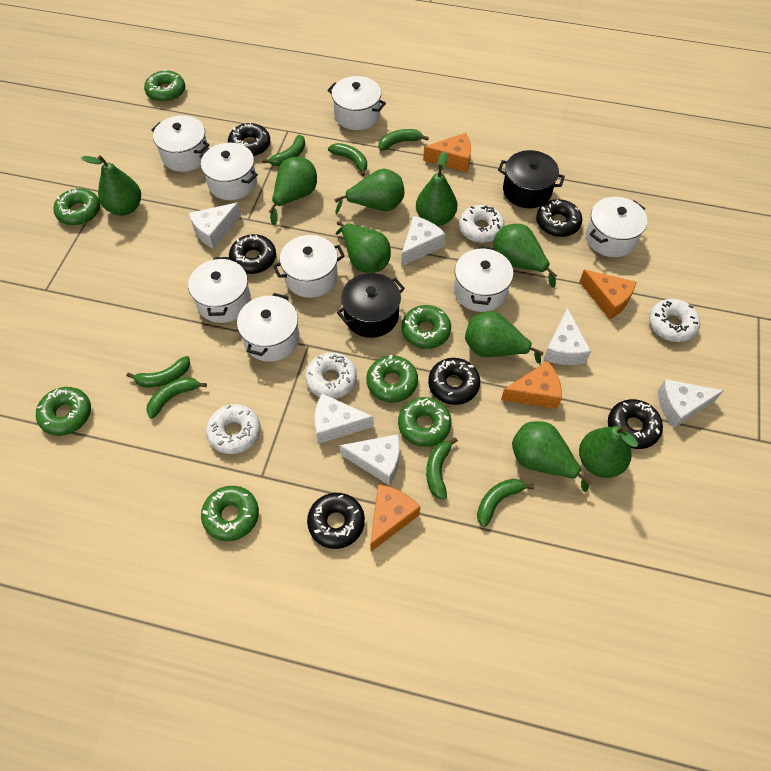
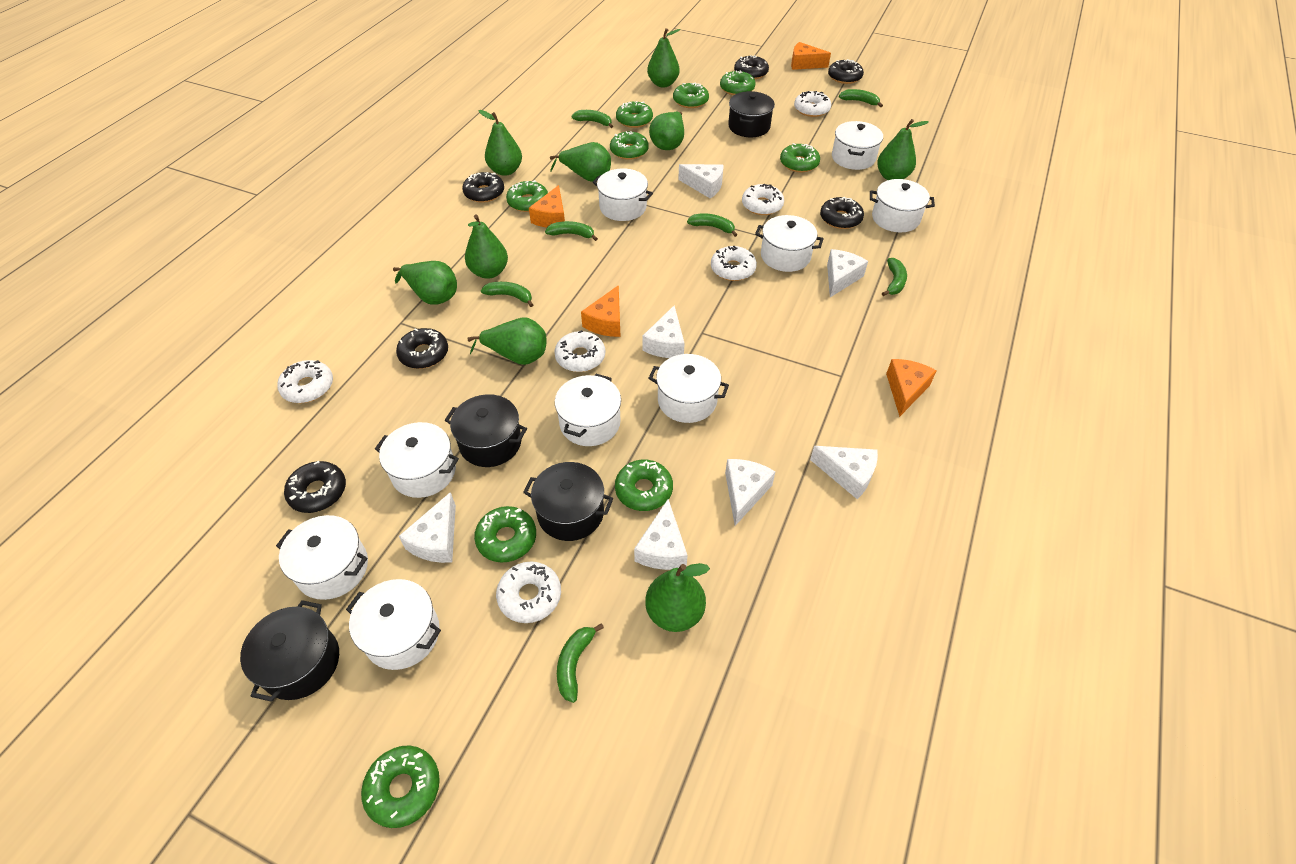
black pot: [337,273,405,338] [498,150,565,208] = 2 -> [240,600,339,702] [445,394,527,467] [523,462,613,541] [728,91,775,137] = 4
green donut: [36,387,91,436] [53,188,100,226] [144,69,185,102] [201,486,259,541] [367,355,418,402] [398,397,452,447] [402,305,451,349] = 7 -> [361,746,440,828] [474,506,536,562] [506,180,548,212] [610,131,649,160] [615,460,673,511] [616,101,653,128] [673,83,709,108] [720,70,755,95] [780,143,820,172] = 9
white cheese: [189,202,241,249] [314,394,374,444] [339,434,400,486] [401,216,445,266] [543,308,591,365] [658,379,724,428] = 6 -> [399,492,456,563] [634,499,688,570] [642,305,685,358] [678,164,724,199] [725,459,776,526] [810,446,878,499] [827,249,868,297] = 7
white donut: [206,404,261,454] [305,352,357,399] [459,205,505,243] [649,299,700,342] = 4 -> [277,360,333,403] [496,562,561,623] [554,330,605,372] [711,246,757,281] [742,184,784,215] [794,91,831,117] = 6
white pot: [151,115,210,172] [188,257,251,323] [199,143,258,200] [237,293,300,362] [273,235,345,298] [327,76,386,130] [454,246,513,312] [586,197,647,257] = 8 -> [276,515,368,600] [346,579,441,670] [375,422,459,498] [555,374,621,446] [593,169,653,221] [648,354,729,423] [755,215,823,272] [832,121,883,170] [870,179,935,232] = 9

